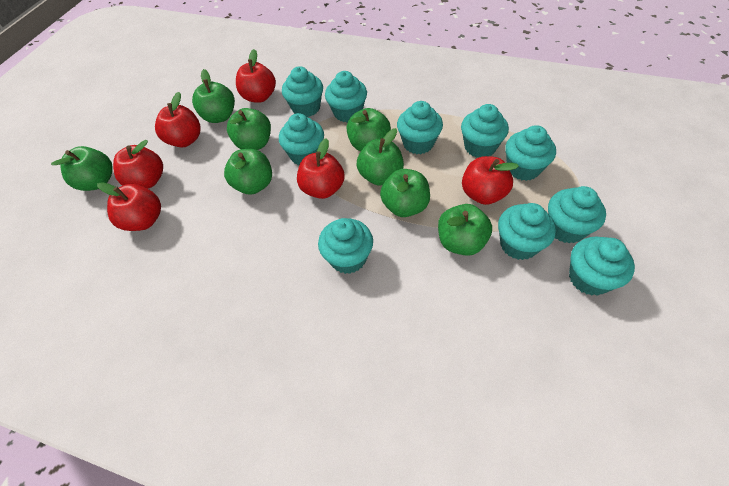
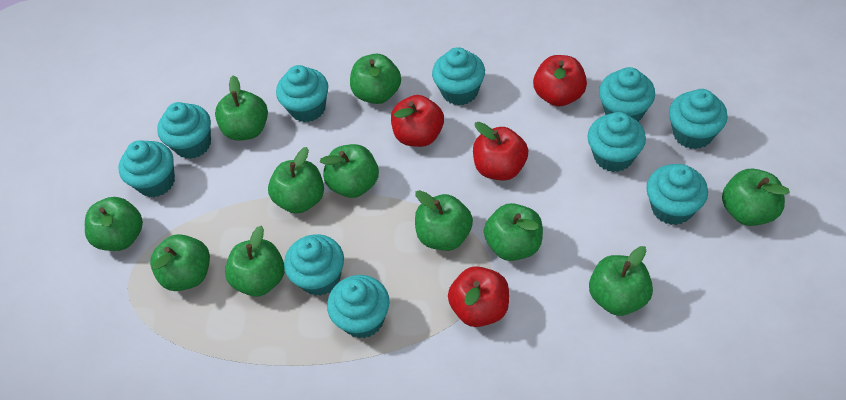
green apple: [51,146,113,191] [192,69,235,123] [224,149,272,195] [227,108,271,150] [347,108,391,151] [357,128,404,186] [380,169,430,217] [438,204,492,256] = 8 -> [85,197,143,251] [150,234,210,291] [215,75,268,141] [225,226,285,297] [268,147,324,214] [319,144,379,198] [350,54,401,104] [415,190,473,251] [484,203,543,261] [589,246,653,316] [722,169,790,226] = 11
red apple: [97,182,161,231] [113,140,163,189] [155,92,201,147] [236,49,276,103] [297,138,345,199] [462,156,519,205] = 6 -> [391,95,444,147] [448,266,509,327] [473,122,528,180] [533,55,587,107] = 4

